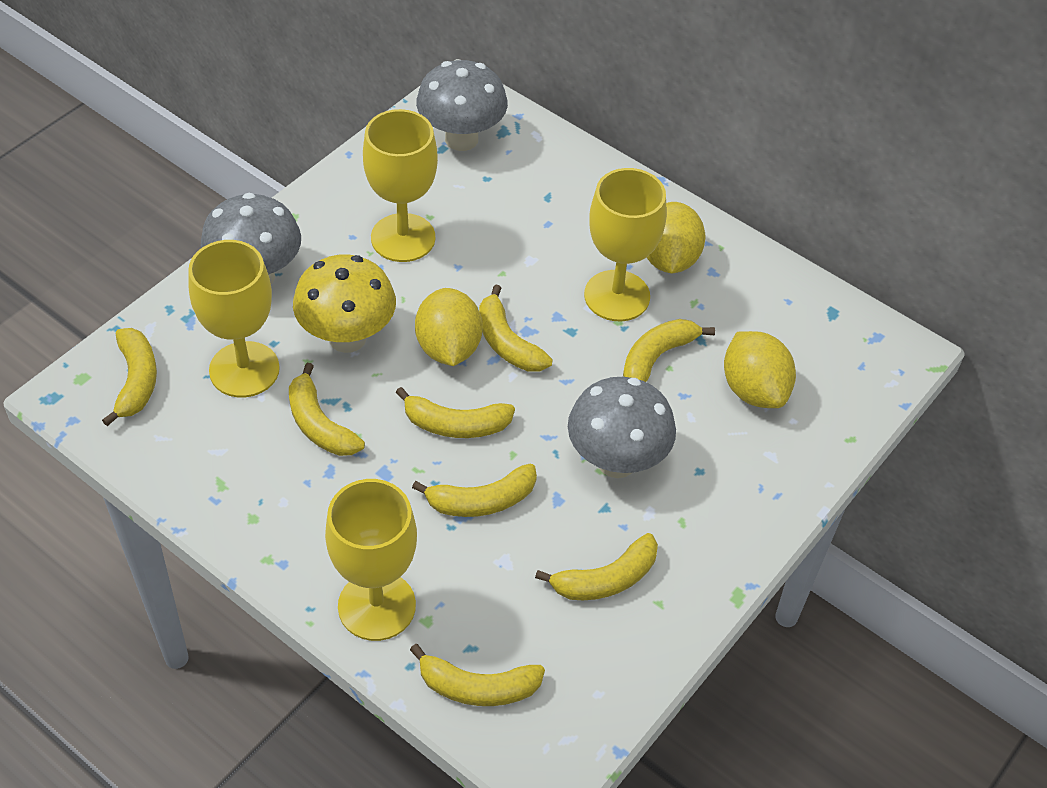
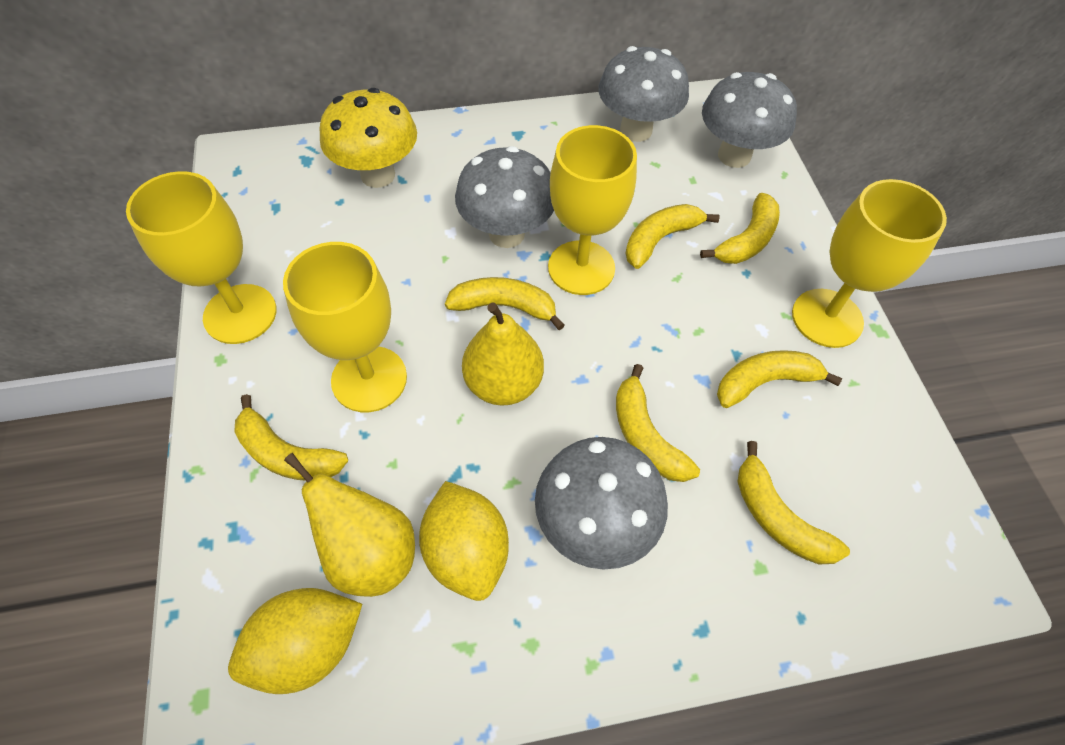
grey mushroom: [201,193,301,284] [416,60,508,151] [568,377,676,478] = 3 -> [455,146,554,248] [535,437,668,569] [599,46,689,142] [702,72,797,168] = 4
yellow banana: [102,328,157,426] [289,363,365,456] [396,387,515,438] [410,644,545,706] [412,464,537,517] [479,284,553,372] [535,533,658,600] [623,319,715,382] = 8 -> [234,394,348,481] [445,277,565,330] [616,364,700,482] [625,204,720,269] [700,193,780,264] [717,350,842,408] [737,441,850,565] = 7
yellow lemon: [415,288,483,366] [647,202,706,273] [724,331,796,408] = 3 -> [228,588,362,694] [419,481,509,601] = 2
yellow pear: none = 0 -> [284,453,415,597] [462,303,544,405] = 2

